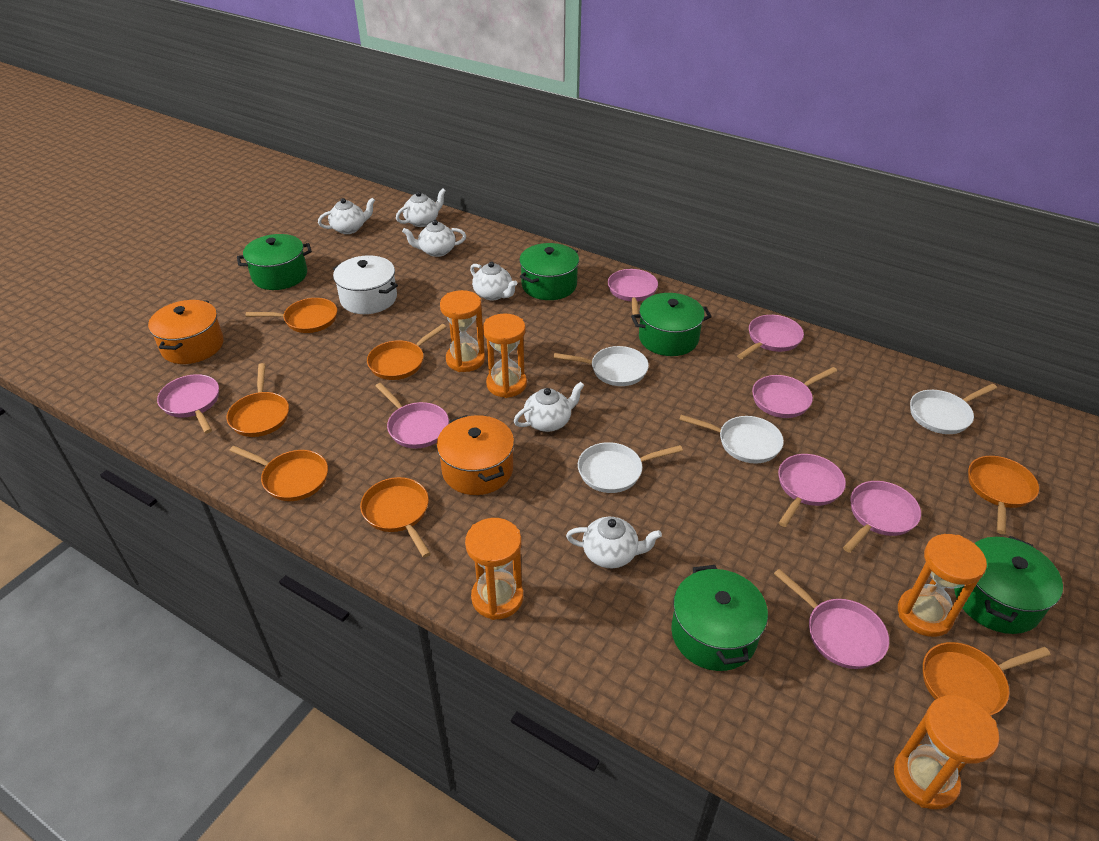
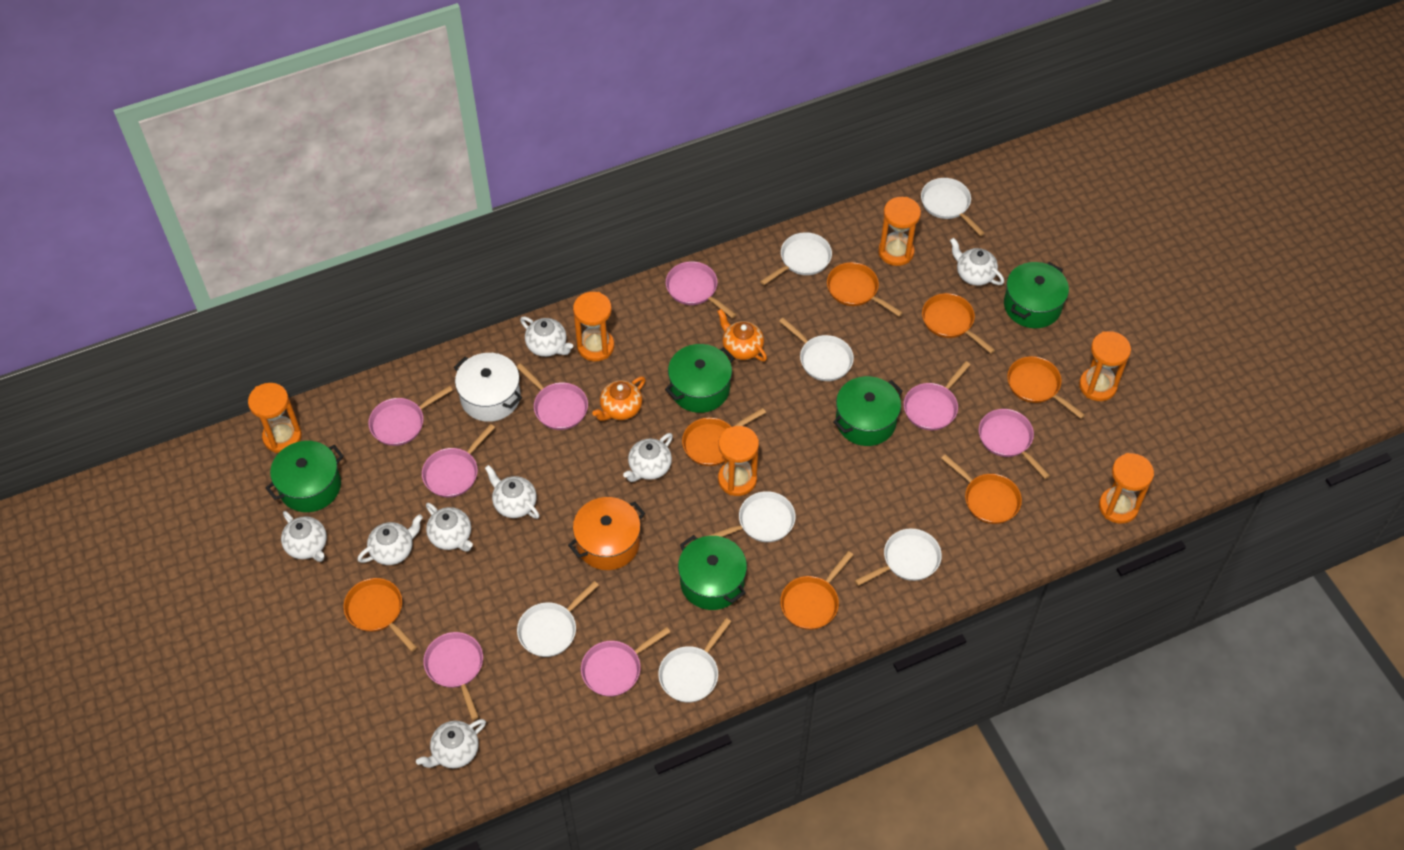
orange hourglass: [440,290,485,372] [465,518,523,620] [483,313,527,398] [894,695,1000,809] [898,534,987,637] = 5 -> [248,383,302,453] [573,292,614,361] [718,426,759,496] [878,197,921,266] [1079,331,1131,401] [1099,453,1154,524] = 6
orange pot: [148,300,224,364] [437,415,514,495] = 2 -> [568,497,645,570] = 1
orange teapot: none = 0 -> [592,376,645,421] [717,309,767,361] = 2
white pan: [554,346,649,386] [578,442,683,493] [679,415,784,464] [910,384,997,434] = 4 -> [517,581,599,657] [658,618,731,702] [708,491,796,542] [760,232,832,285] [779,318,854,381] [855,528,942,586] [921,178,985,236] = 7
white teapot: [318,198,375,234] [396,189,446,227] [402,220,466,257] [470,261,517,300] [514,382,585,432] [566,517,662,568] = 6 -> [281,511,327,562] [358,514,423,565] [416,719,486,768] [426,503,473,551] [485,465,539,519] [520,316,573,357] [623,433,673,482] [950,238,1004,286] = 8

